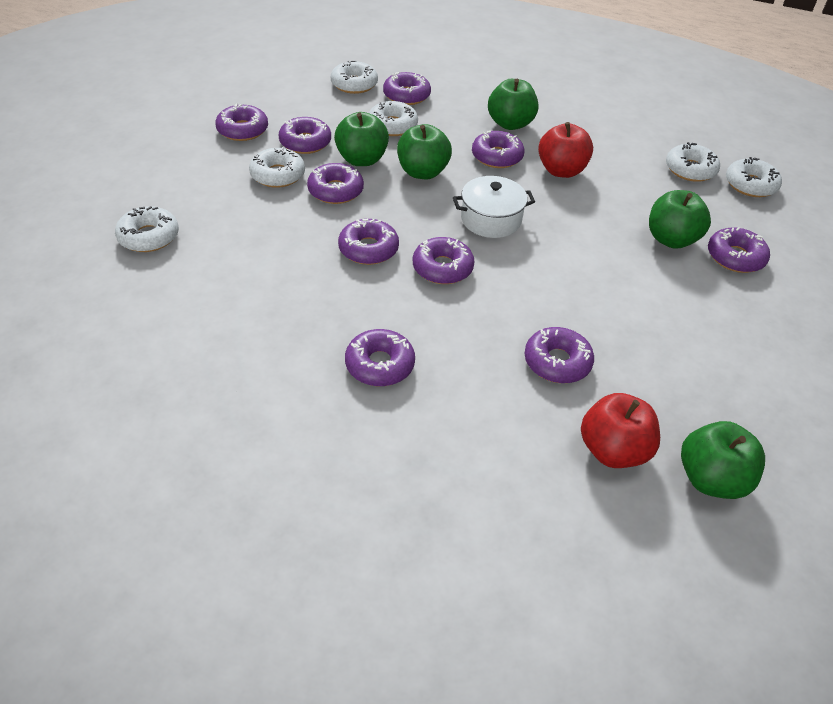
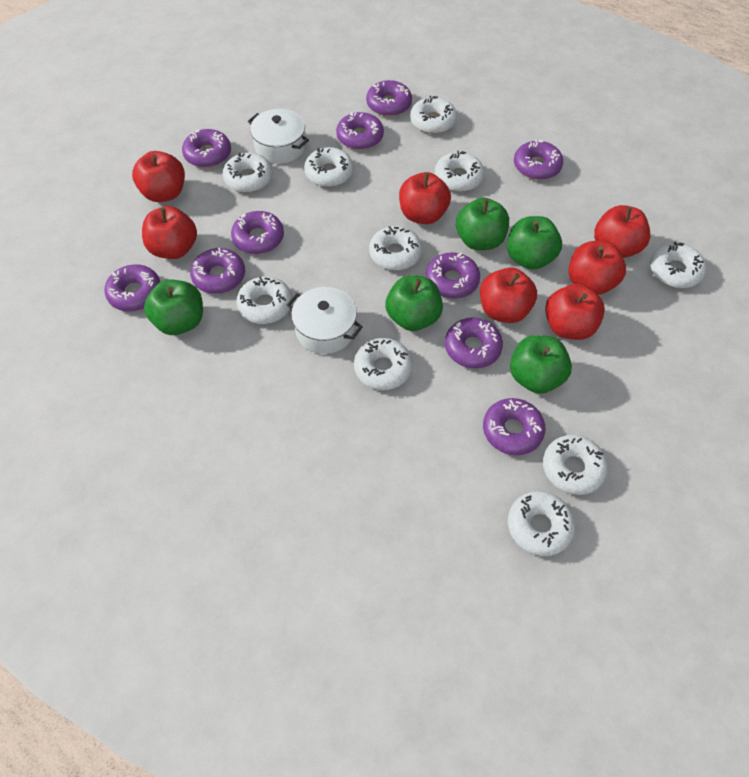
red apple: [538,122,593,178] [581,393,660,468] = 2 -> [132,151,185,202] [142,206,197,259] [399,172,451,224] [480,267,537,323] [545,284,605,340] [568,241,626,295] [594,205,651,258] = 7
white donut: [115,206,179,252] [249,147,305,188] [330,60,378,94] [369,101,418,136] [666,142,720,182] [726,157,782,197] = 6 -> [223,153,273,192] [236,276,292,324] [304,147,353,187] [354,338,413,390] [369,226,422,270] [410,96,457,134] [435,151,484,192] [508,491,575,556] [543,435,608,495] [650,242,706,288] = 10
white pot: [453,176,535,238] = 1 -> [248,109,309,164] [287,287,363,354] = 2

